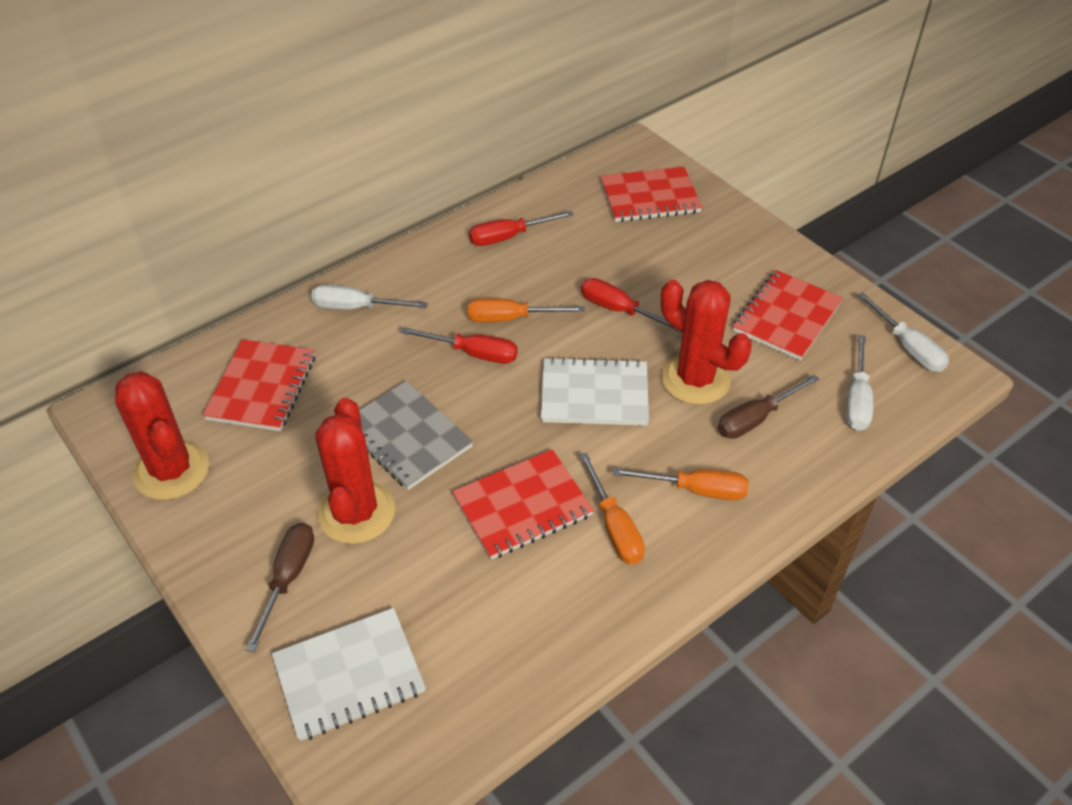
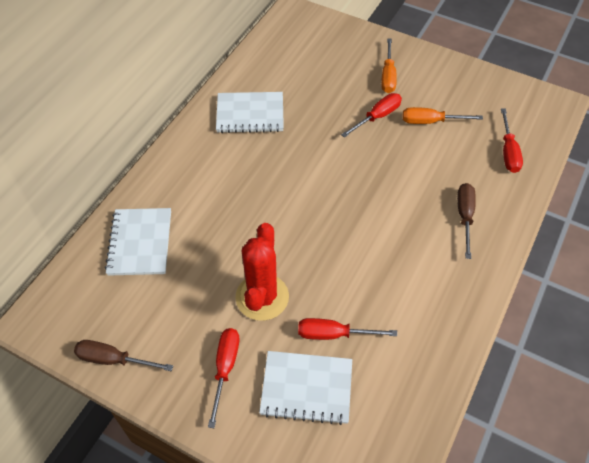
grey notebook: [359,381,473,490] = 1 -> none = 0
orange screwdriver: [467,298,585,322] [579,453,645,564] [612,468,749,500] = 3 -> [381,38,397,93] [403,107,483,124] = 2
red cactus: [115,371,209,500] [315,398,395,544] [661,280,752,405] = 3 -> [235,223,289,321] = 1
red notebook: [203,339,315,431] [452,449,594,559] [600,167,702,222] [733,270,843,361] = 4 -> none = 0
red screwdriver: [400,327,518,364] [469,211,574,246] [581,278,683,334] = 3 -> [208,328,239,428] [298,318,397,340] [341,93,402,138] [501,108,523,173] = 4
white notebook: [272,608,426,741] [541,357,649,426] = 2 -> [105,208,171,276] [216,92,284,133] [259,351,352,425] = 3
white screwdriver: [311,285,428,309] [846,335,873,431] [857,292,949,372] = 3 -> none = 0

